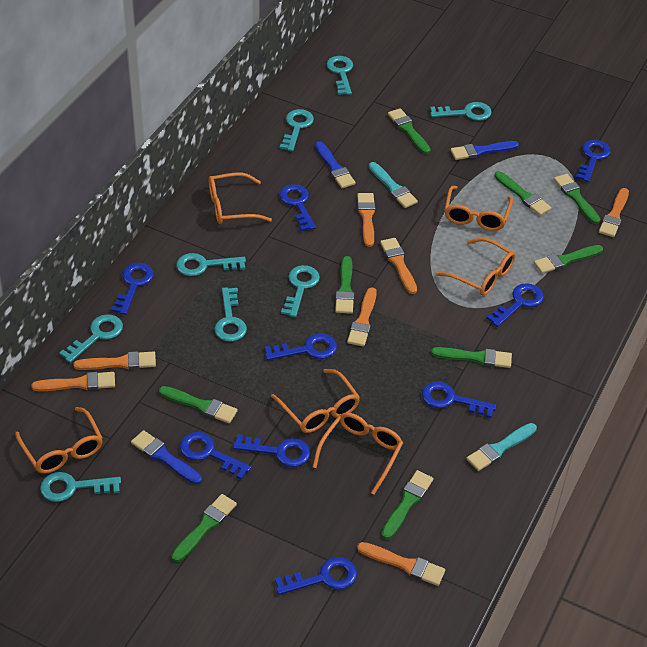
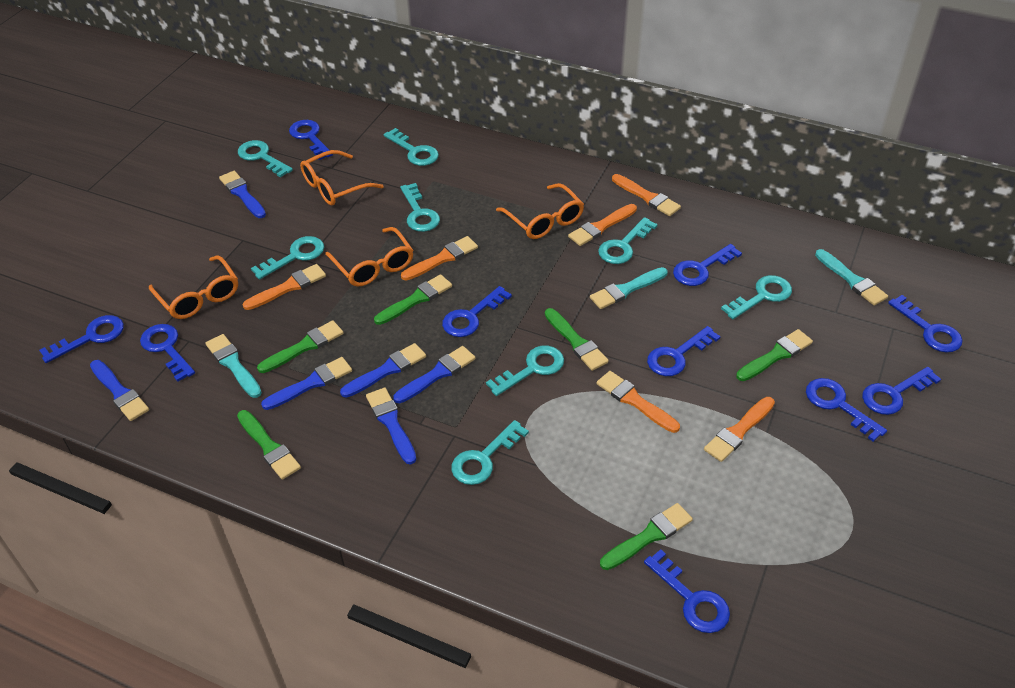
blue brush: [131,430,202,484] [315,141,356,188] [451,141,519,160] = 3 -> [90,360,149,421] [219,171,266,218] [261,357,352,410] [340,343,426,398] [366,388,416,465] [393,346,475,403] = 6
blue key: [111,263,154,315] [180,432,251,480] [233,434,311,467] [265,333,337,360] [275,557,357,595] [280,184,316,231] [422,382,496,418] [486,283,544,327] [575,140,611,182] = 9 -> [39,315,124,363] [140,324,195,382] [289,120,333,160] [442,286,512,337] [644,549,730,633] [647,326,721,376] [673,244,742,286] [806,378,887,442] [862,367,941,415] [888,295,963,353] = 10
green brush: [159,386,238,424] [171,494,237,562] [335,256,354,314] [381,470,433,539] [388,108,431,154] [431,347,512,368] [494,171,551,216] [534,245,603,274] [554,174,600,224] = 9 -> [237,410,301,480] [257,320,343,373] [374,274,452,325] [545,308,609,371] [600,503,693,570] [736,329,813,381] = 6
orange brush: [31,372,115,391] [74,351,156,370] [347,287,377,347] [357,193,375,247] [357,542,445,586] [380,238,417,294] [599,188,629,237] = 7 -> [243,264,326,310] [401,236,478,280] [568,204,637,246] [597,371,680,433] [612,174,681,216] [704,397,775,462] = 6
orange glasses: [15,407,103,474] [209,172,272,224] [271,369,360,433] [313,412,403,495] [436,237,515,296] [445,186,513,231] = 6 -> [149,255,238,319] [300,150,384,206] [325,227,413,287] [496,183,584,239] = 4
turquoise brush: [369,162,418,208] [466,423,537,471] = 2 -> [206,334,262,398] [590,267,668,309] [815,249,888,305] = 3

